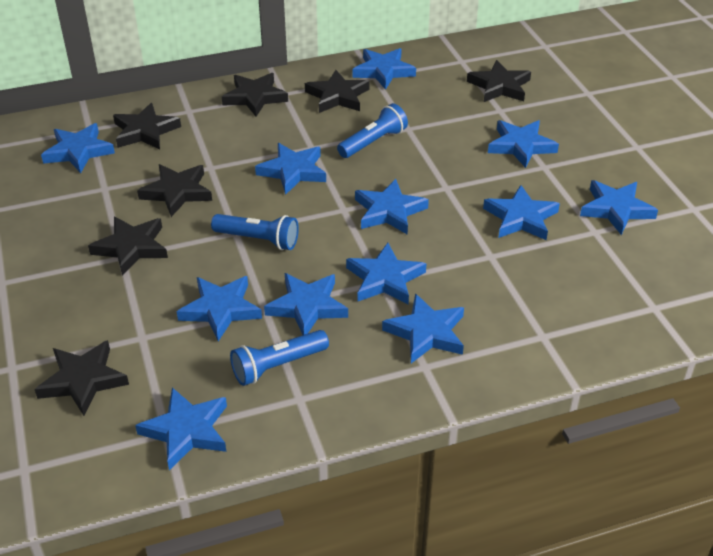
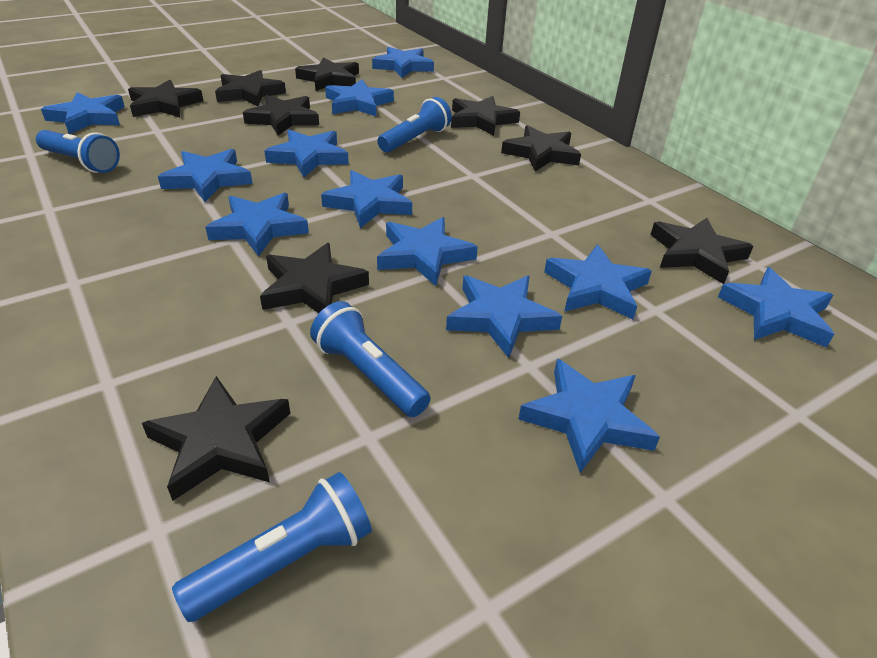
black star: [34,340,129,416] [88,217,168,276] [113,103,181,150] [137,164,212,217] [222,73,288,117] [305,70,370,113] [467,60,531,102] = 7 -> [128,80,203,117] [142,376,291,501] [215,70,286,106] [243,95,319,136] [260,243,369,313] [295,57,359,91] [451,96,520,136] [501,125,581,171] [650,218,753,284] = 9
blue flashlight: [211,214,299,250] [230,330,329,386] [337,103,408,158] = 3 -> [36,130,120,173] [172,472,372,622] [310,301,431,417] [378,97,452,153] = 4

